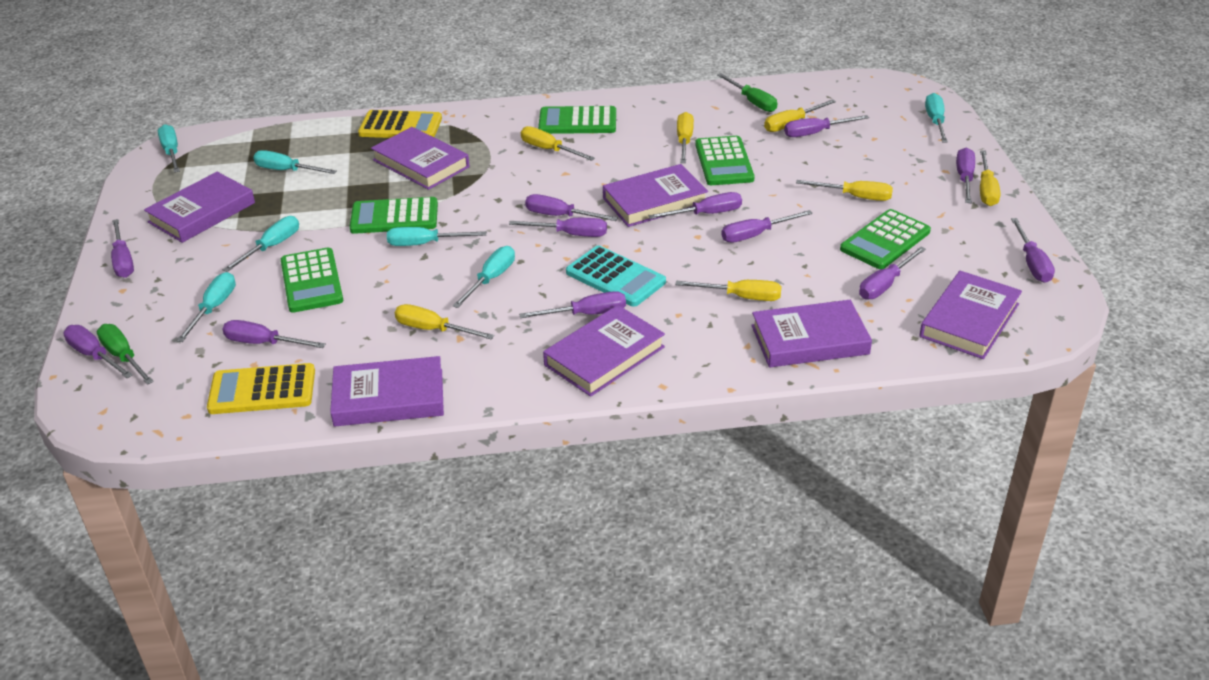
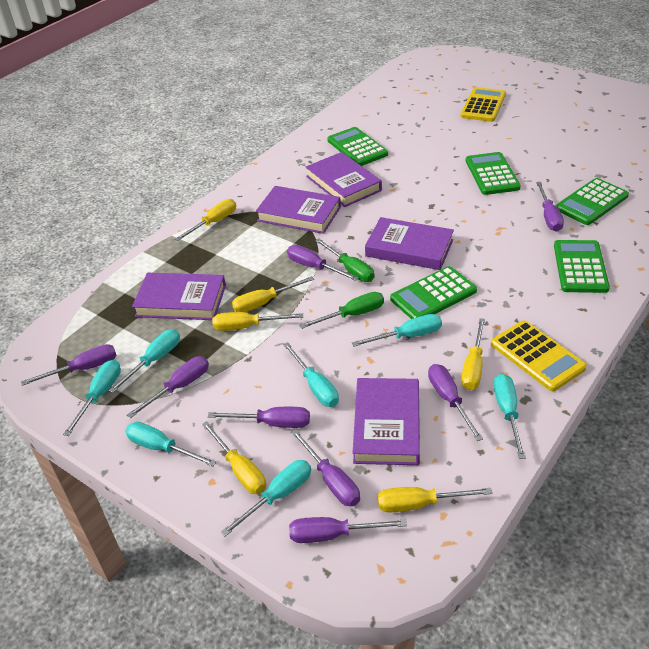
purple book: [144,172,255,243] [330,356,444,427] [371,127,469,190] [543,305,665,397] [603,164,708,227] [751,300,872,367] [919,271,1022,359] = 7 -> [132,273,226,320] [256,186,341,234] [306,152,382,207] [353,378,420,465] [365,217,454,270] = 5
purple screwdriver: [63,325,133,378] [111,219,134,278] [222,320,326,348] [509,218,607,237] [519,291,626,318] [525,194,618,221] [648,192,742,219] [721,210,813,243] [784,115,869,137] [859,247,926,300] [956,147,975,203] [1011,218,1055,283] = 12 -> [21,344,117,386] [127,356,209,418] [208,407,310,428] [287,245,358,281] [289,517,407,543] [291,429,360,506] [428,364,483,441] [536,182,564,231] = 8
turquoise calculator: [566,246,666,307] = 1 -> none = 0
yellow screwdriver: [395,304,494,340] [521,126,595,161] [675,280,782,301] [677,112,694,163] [764,99,836,132] [796,180,893,201] [980,150,1000,206] = 7 -> [175,199,236,241] [202,421,266,494] [212,312,303,331] [232,276,314,312] [378,487,493,512] [461,318,485,390] = 6

